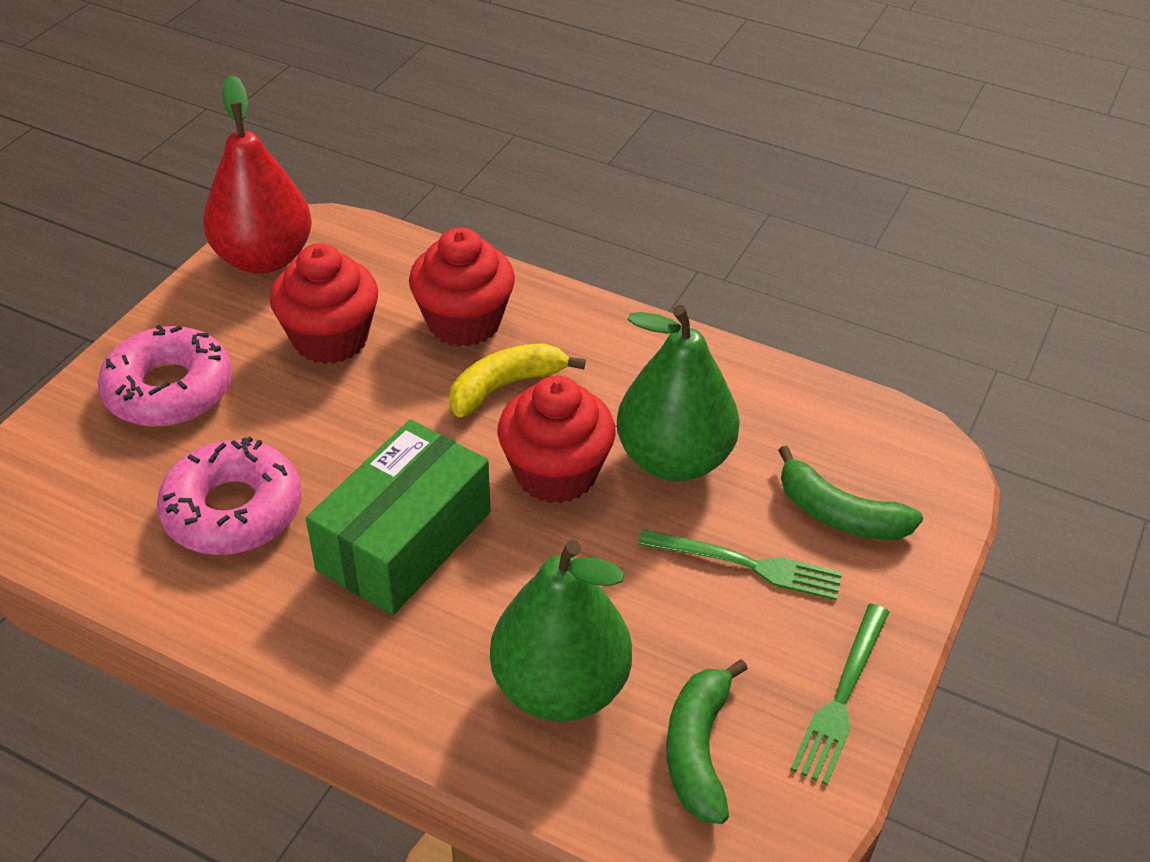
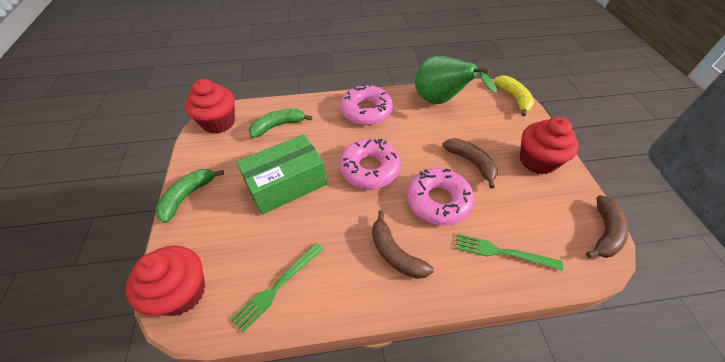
brown banana: none = 0 -> [372,210,434,279] [442,138,498,189] [586,195,628,258] = 3
green pear: [490,540,632,722] [617,305,740,481] = 2 -> [415,56,497,104] = 1
pink donut: [98,325,232,427] [157,436,302,555] = 2 -> [340,83,393,125] [340,139,401,189] [407,168,474,225] = 3
red pear: [203,75,312,274] = 1 -> none = 0

